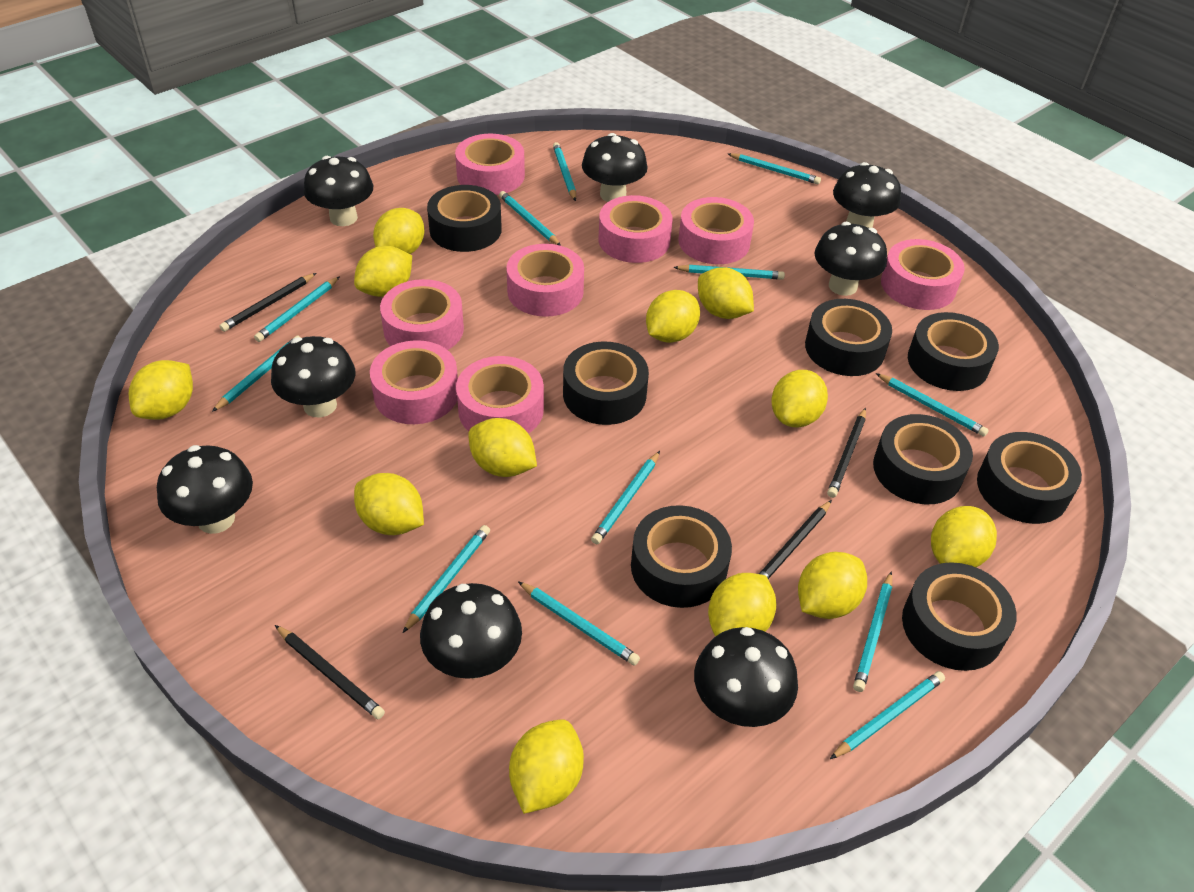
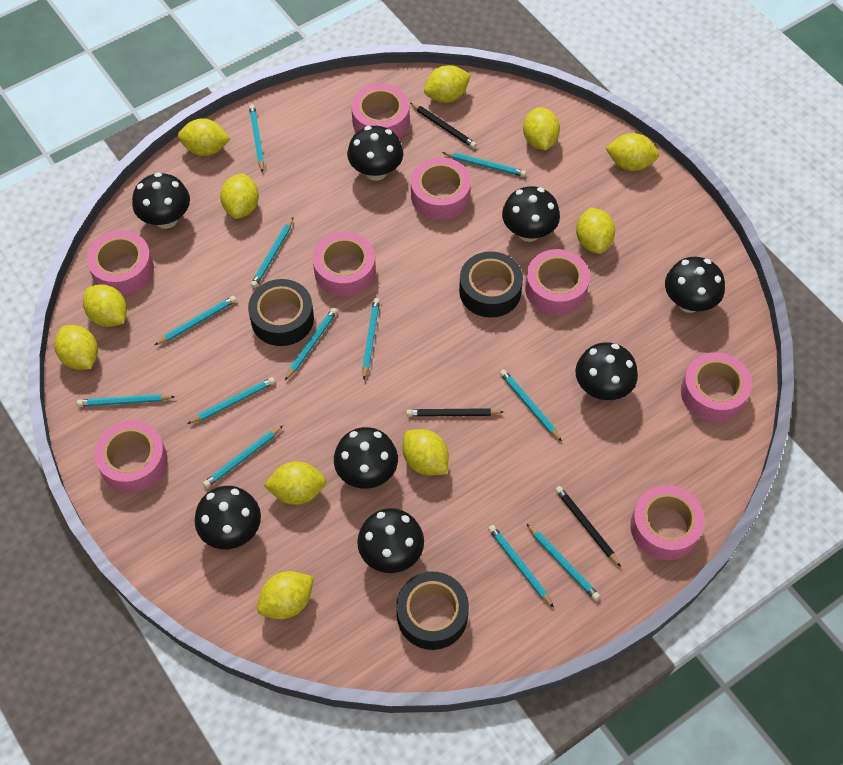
black pencil: [219,273,316,332] [275,625,385,719] [759,500,832,579] [827,408,866,498] = 4 -> [406,408,503,417] [410,103,477,148] [555,486,621,567] = 3
black tape: [427,185,502,252] [563,342,649,425] [631,505,732,608] [805,299,892,376] [873,414,973,504] [902,562,1017,671] [908,312,999,391] [977,432,1082,524] = 8 -> [248,279,314,346] [396,571,469,650] [459,251,523,318] = 3
yellow lemon: [129,360,193,420] [354,246,412,297] [354,473,424,535] [373,208,424,254] [468,418,537,477] [509,719,584,814] [646,290,700,343] [698,267,754,319] [708,573,776,636] [771,370,828,427] [798,552,867,619] [931,506,997,567] = 12 -> [54,325,98,370] [83,284,127,327] [178,118,231,156] [220,173,259,219] [257,571,314,619] [264,461,326,505] [403,429,449,476] [424,65,471,103] [523,107,560,150] [576,207,615,254] [605,133,659,171] = 11

